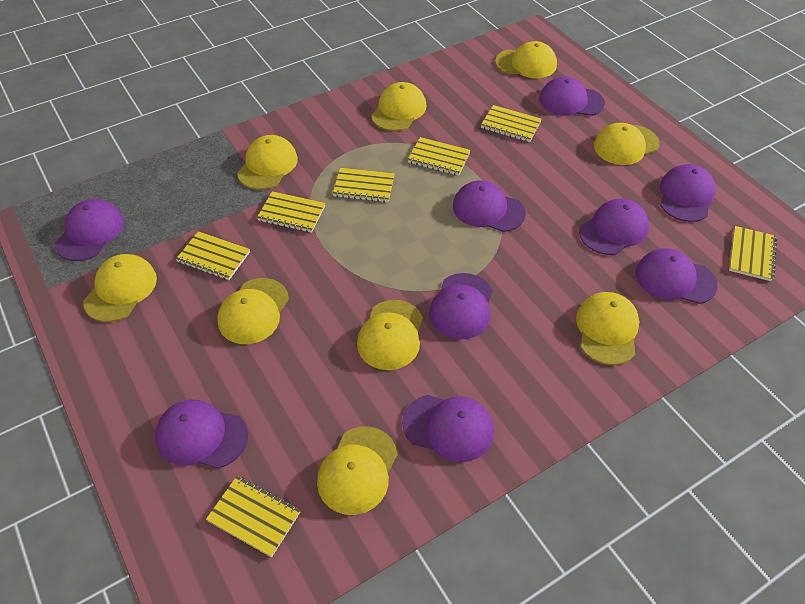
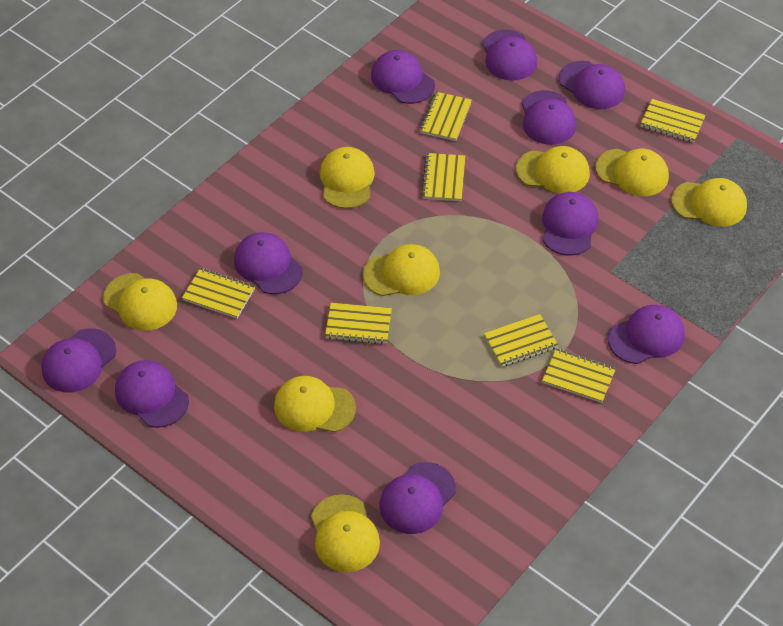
purple cap: [55,199,124,261] [155,399,248,468] [402,395,494,462] [429,273,493,340] [453,180,526,232] [539,77,605,116] [579,199,649,255] [636,248,718,304] [660,164,716,222] = 9 -> [41,328,116,393] [115,360,189,428] [234,232,303,294] [371,50,435,104] [379,462,456,534] [482,30,537,81] [522,90,576,145] [542,192,598,256] [559,61,625,109] [608,305,685,364] = 10
yellow cap: [83,254,157,322] [217,278,289,344] [237,135,298,190] [317,427,398,515] [357,300,423,370] [371,82,426,131] [495,41,557,78] [576,292,639,365] [594,123,659,165] = 9 -> [103,273,177,331] [274,376,356,432] [311,494,380,572] [320,147,375,209] [363,244,440,296] [516,146,590,194] [595,149,669,196] [671,178,747,227] = 8

